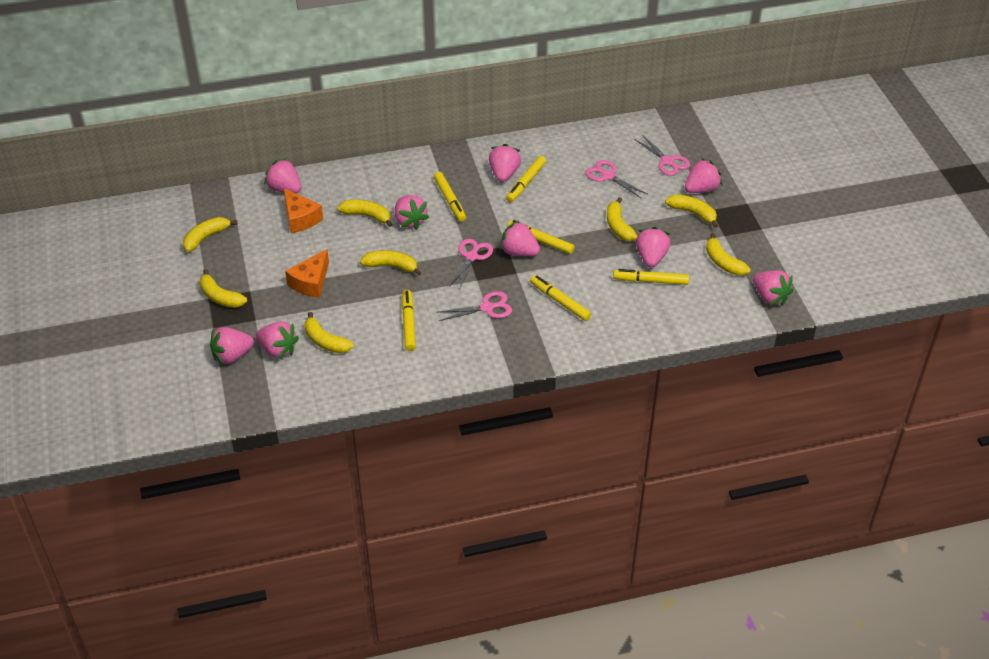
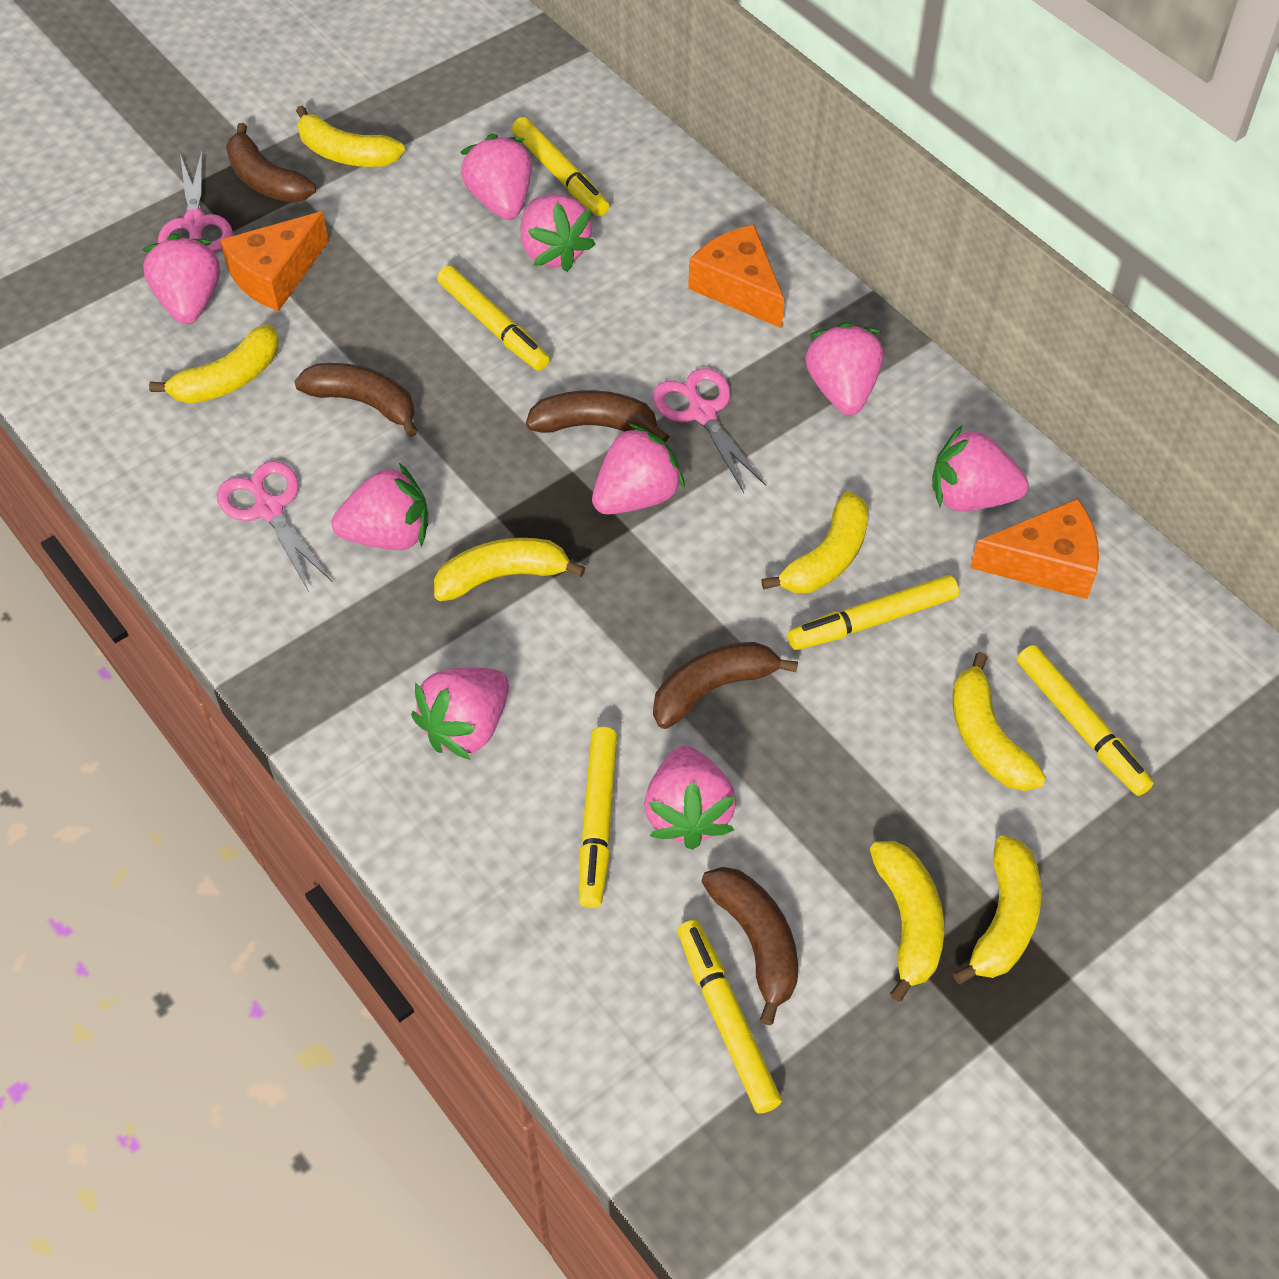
brown banana: none = 0 -> [226,123,316,203] [294,363,417,437] [526,390,669,442] [653,642,798,729] [701,867,798,1025] = 5
orange cheese: [283,188,323,233] [285,249,329,298] = 2 -> [220,212,329,311] [688,224,784,328] [970,498,1099,599] = 3
pink scissors: [436,291,512,321] [449,239,493,290] [585,160,647,198] [634,135,690,176] = 4 -> [158,151,233,253] [217,461,333,592] [652,368,766,493] = 3
yellow banana: [183,217,237,252] [200,269,247,308] [304,312,354,353] [337,200,393,227] [360,250,421,276] [607,197,637,241] [665,194,718,228] [706,233,750,276] = 8 -> [149,324,279,404] [296,105,405,167] [434,538,586,601] [761,491,869,593] [870,841,944,1002] [953,652,1046,791] [953,835,1041,984] = 7

